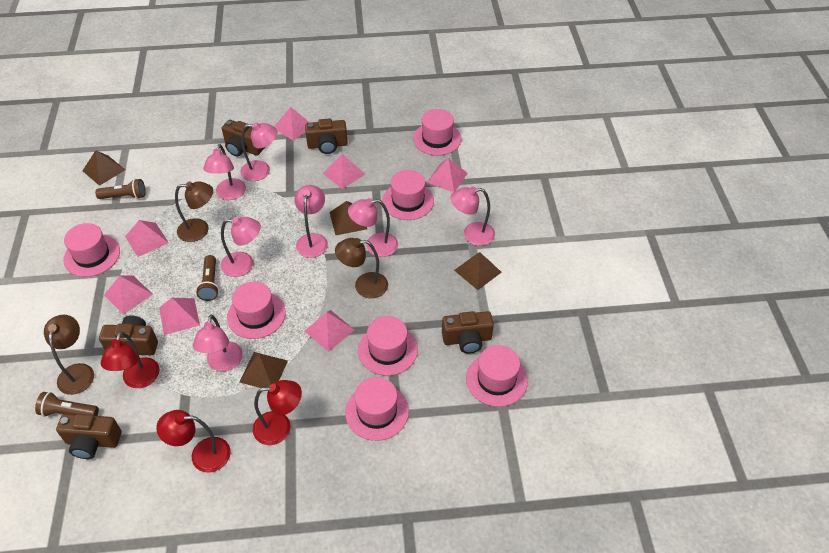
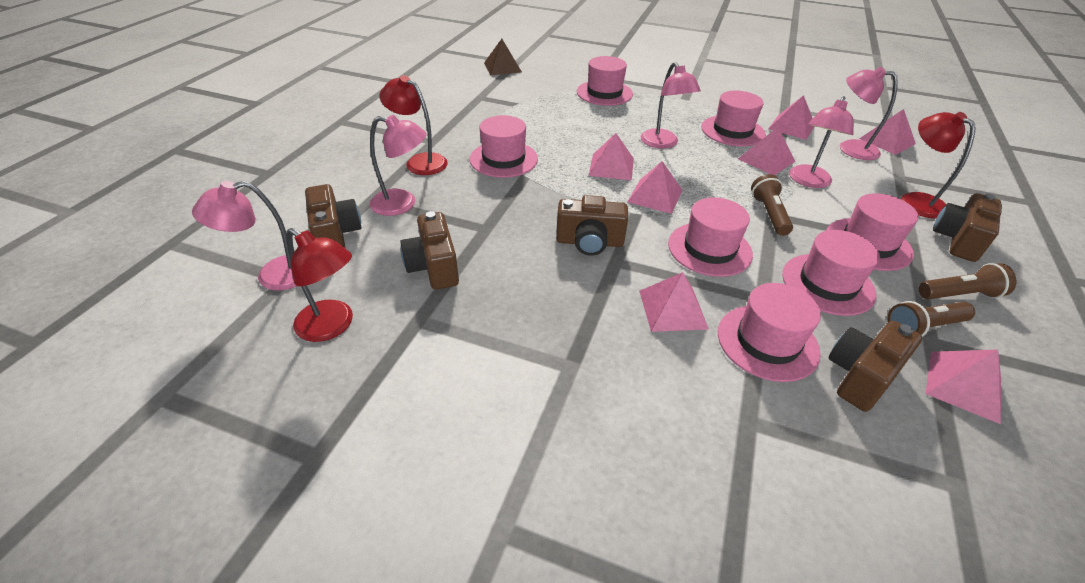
brown lamp: [44,315,94,395] [175,181,213,242] [335,238,388,298] = 3 -> none = 0
brown pyramid: [83,150,125,186] [239,352,288,388] [329,201,367,235] [454,252,502,290] = 4 -> [484,39,522,75] = 1
pink lamp: [193,315,243,372] [203,144,246,200] [221,217,261,277] [240,122,277,181] [294,185,328,258] [348,198,398,257] [451,186,495,246] = 7 -> [192,181,297,290] [370,115,427,216] [640,62,701,149] [789,96,854,188] [840,67,898,160] = 5

